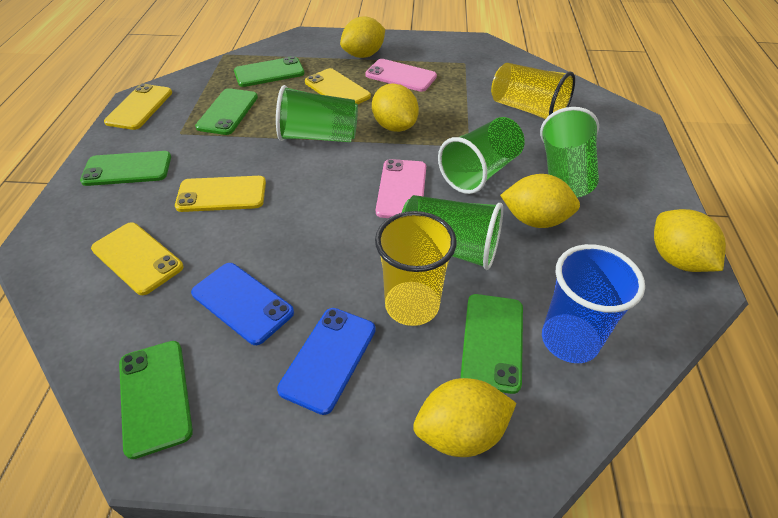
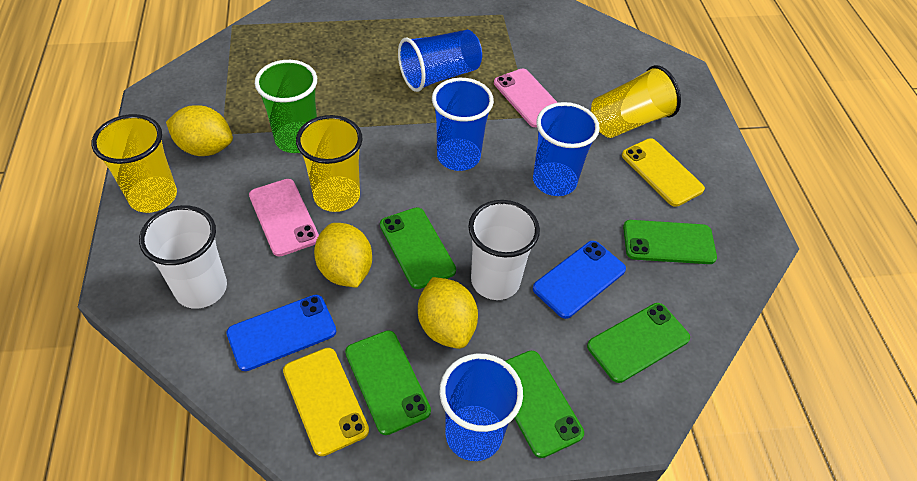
blue cup: [542,244,645,363] = 1 -> [398,30,482,92] [432,78,494,171] [440,354,523,461] [533,102,600,196] = 4
green cup: [276,85,358,142] [402,195,503,270] [438,117,525,194] [540,107,599,198] = 4 -> [255,60,317,153] = 1
white cup: none = 0 -> [139,205,227,309] [468,200,540,300] = 2
yellow cup: [375,211,457,326] [491,63,575,119] = 2 -> [92,114,177,213] [296,115,363,212] [591,65,681,138] = 3
yellow lemon: [340,16,385,58] [372,84,419,132] [413,378,516,457] [500,174,580,228] [654,209,726,272] = 5 -> [166,105,233,156] [314,223,372,288] [418,277,478,349] = 3
yellow phone: [91,222,184,295] [104,84,172,130] [175,176,266,212] [305,68,371,104] = 4 -> [283,348,369,456] [622,138,705,207] = 2

